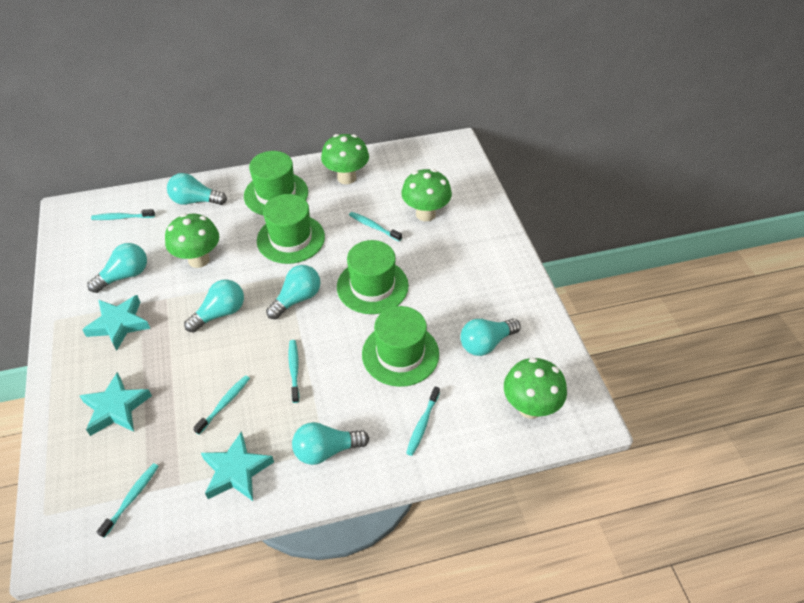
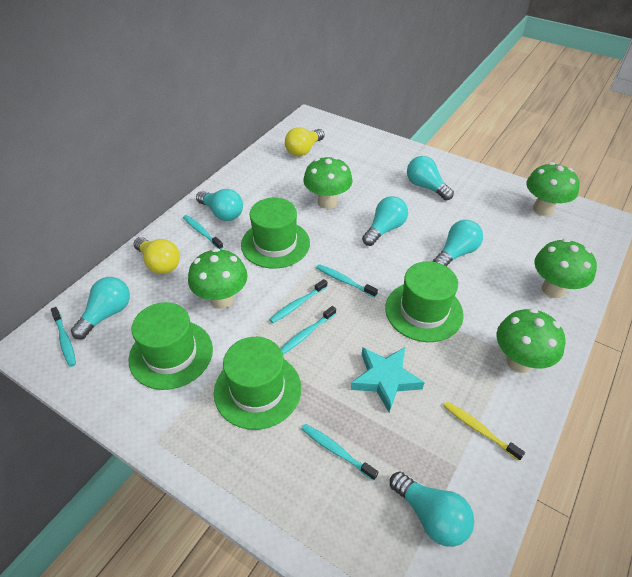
green mushroom: [165,213,219,268] [321,134,369,184] [401,169,452,221] [504,358,567,419] = 4 -> [188,248,247,309] [303,156,353,209] [497,308,565,373] [526,162,580,216] [534,238,597,298] = 5
turquoise star: [79,372,152,436] [82,295,150,351] [201,431,274,501] = 3 -> [351,347,425,412] = 1
yellow light bulb: none = 0 -> [134,237,180,274] [285,127,324,156] = 2
yellow toothbrush: none = 0 -> [444,401,525,461] = 1

